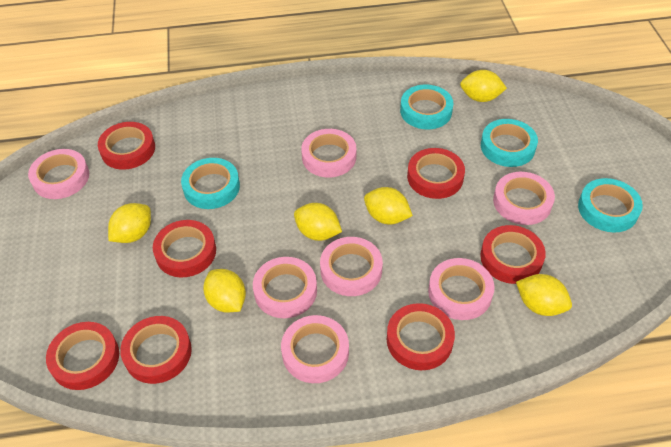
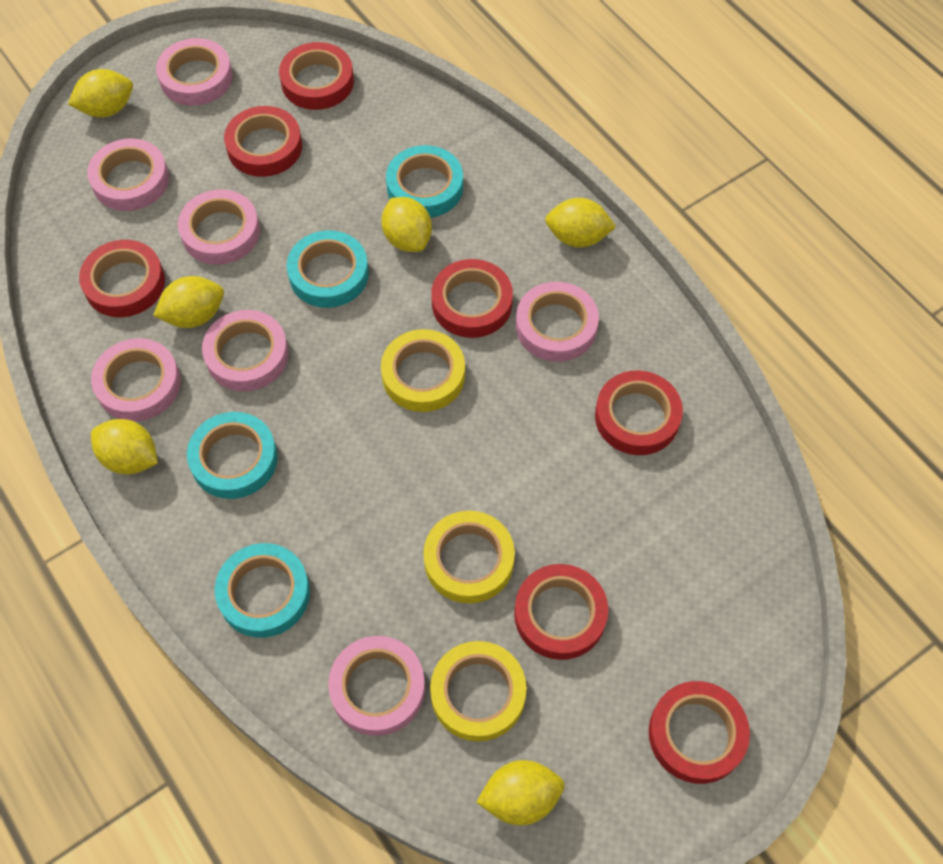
yellow tape: none = 0 -> [381,329,465,412] [423,511,515,603] [430,641,527,741] = 3

